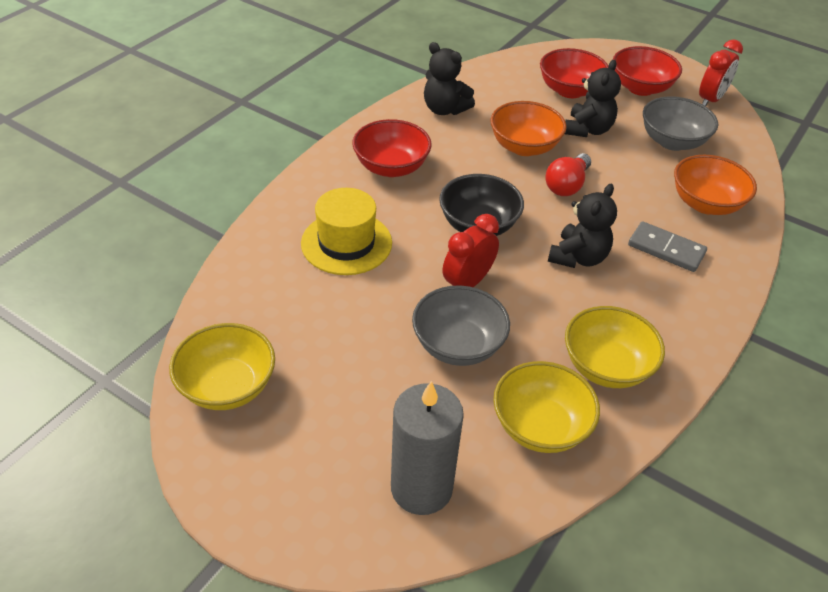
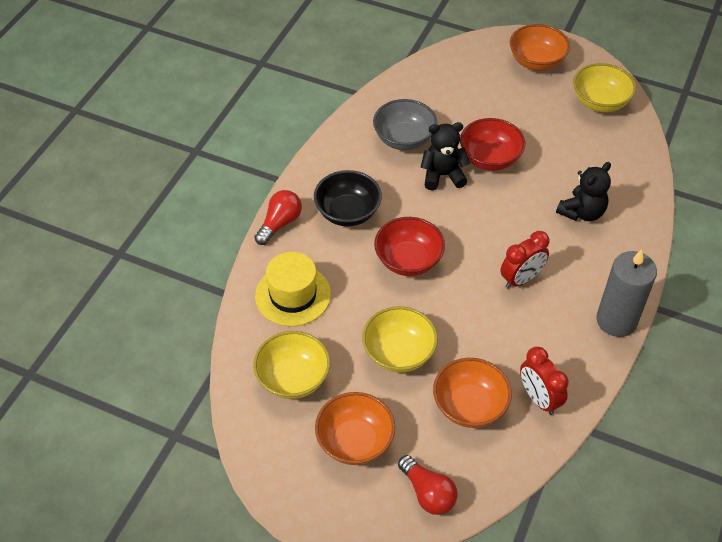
black teddy bear: [424,42,475,115] [548,184,617,268] [565,60,621,137] = 3 -> [421,122,470,190] [556,162,611,221] = 2
grey bowl: [412,285,510,366] [643,96,718,151] = 2 -> [373,99,437,150] = 1
grey domino: [628,221,707,272] = 1 -> none = 0
orange bowl: [490,101,567,156] [674,155,757,215] = 2 -> [315,392,395,465] [433,358,512,428] [510,24,570,71] = 3
red bowl: [352,119,432,177] [540,48,608,98] [613,46,682,96] = 3 -> [374,217,445,276] [460,118,525,171] = 2
red light bulb: [545,153,591,196] = 1 -> [254,190,302,245] [398,455,458,515] = 2

